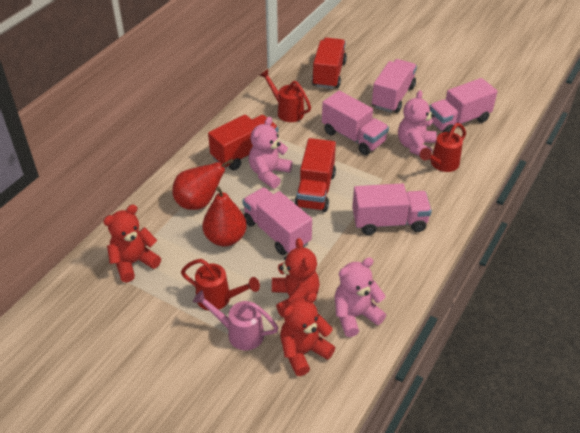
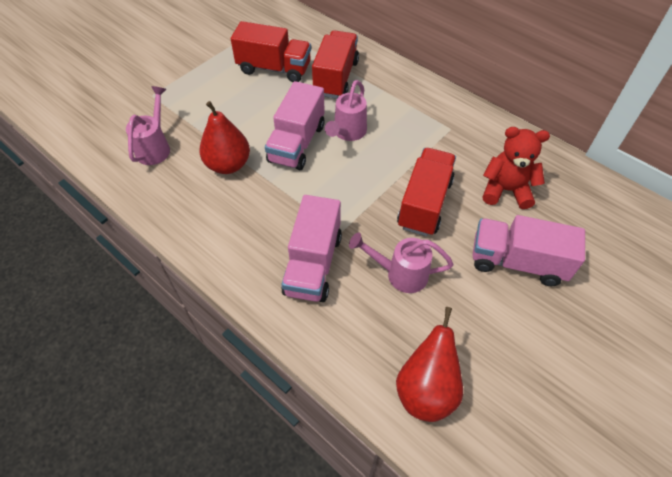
pink teddy bear: [249,117,293,189] [335,257,386,337] [398,90,437,156] = 3 -> none = 0
pink truck: [242,187,312,255] [322,91,389,155] [352,183,432,235] [372,59,417,113] [429,78,498,133] = 5 -> [265,81,325,170] [281,195,342,302] [472,215,585,286] = 3
pink watering can: [193,290,278,350] = 1 -> [126,86,170,165] [325,80,367,141] [349,232,453,293] = 3
red teddy bear: [103,205,161,282] [272,238,320,317] [280,292,335,376] = 3 -> [483,127,550,209] = 1
red watering can: [181,259,260,311] [259,69,311,122] [420,123,466,172] = 3 -> none = 0

